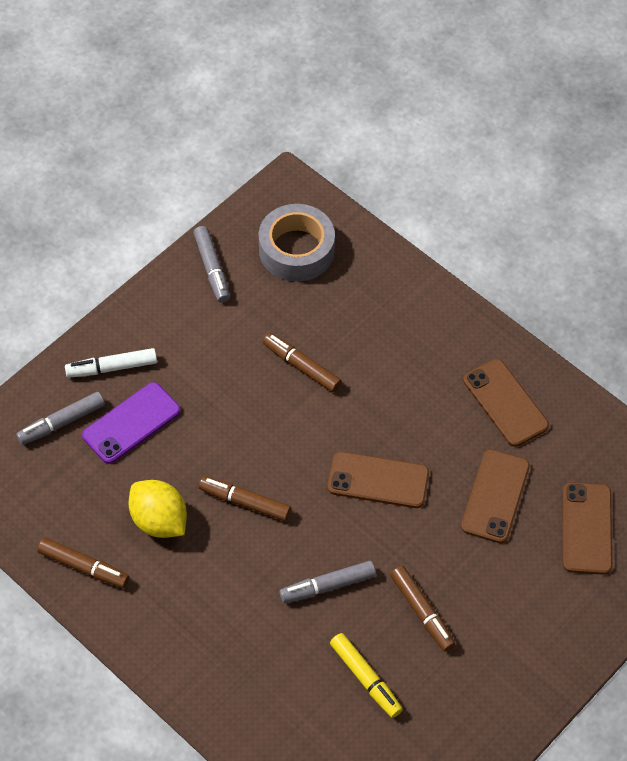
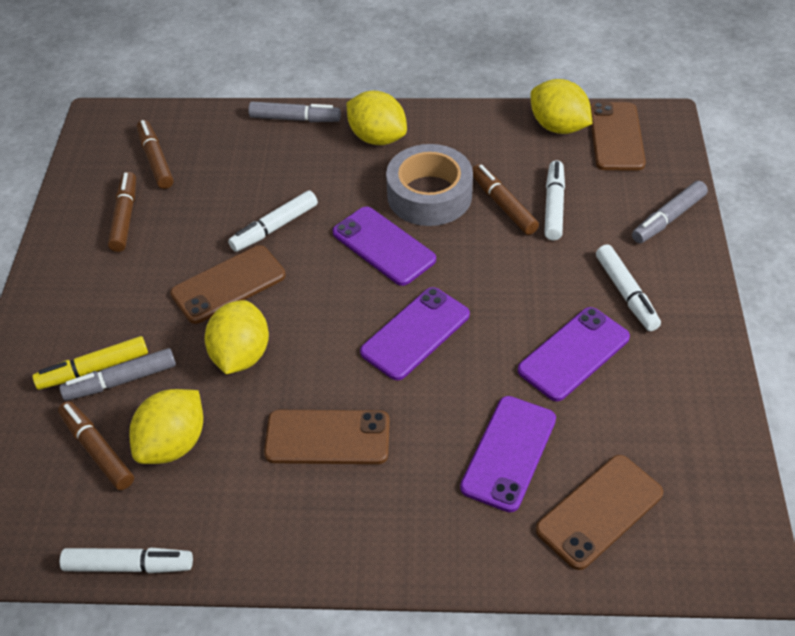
purple phone: [82,382,181,464] = 1 -> [333,207,436,286] [360,287,470,380] [460,396,556,512] [518,307,630,401] = 4
white marker: [65,348,157,378] = 1 -> [60,547,193,573] [228,190,318,252] [544,160,565,240] [596,244,661,331] = 4
yellow lemon: [129,480,187,538] = 1 -> [129,389,203,464] [205,300,269,374] [347,91,407,145] [530,79,593,134] = 4

